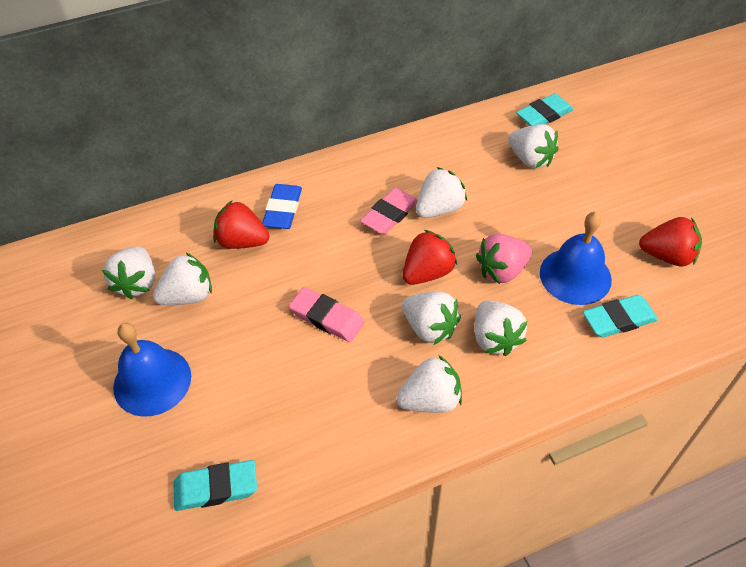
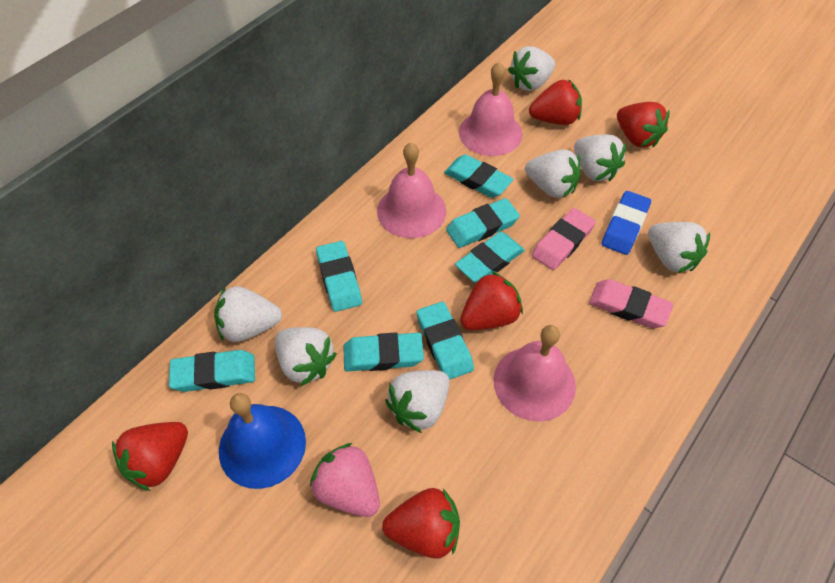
blue bell: [113,323,191,417] [540,212,612,305] = 2 -> [219,393,306,489] = 1
pink bell: none = 0 -> [377,142,446,238] [459,62,523,156] [494,325,576,421] = 3
red strawberry: [213,200,269,249] [402,230,457,285] [639,217,702,266] = 3 -> [112,422,188,491] [382,488,460,559] [460,271,523,330] [529,79,582,125] [617,102,669,147] = 5
turquoise eraser: [173,460,257,511] [516,93,574,126] [583,295,658,338] = 3 -> [169,350,255,392] [316,241,362,312] [343,333,424,371] [417,302,474,380] [444,154,513,198] [446,198,520,248] [455,232,524,283] = 7

